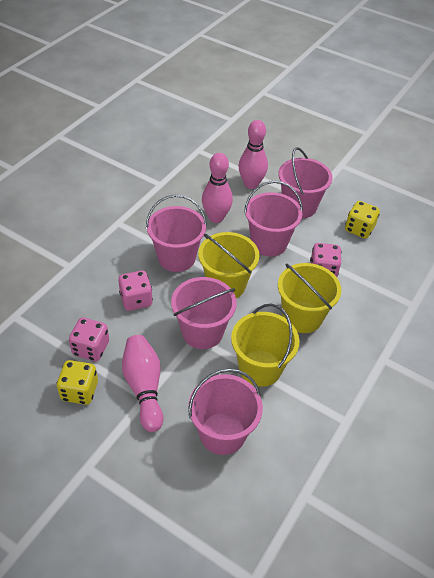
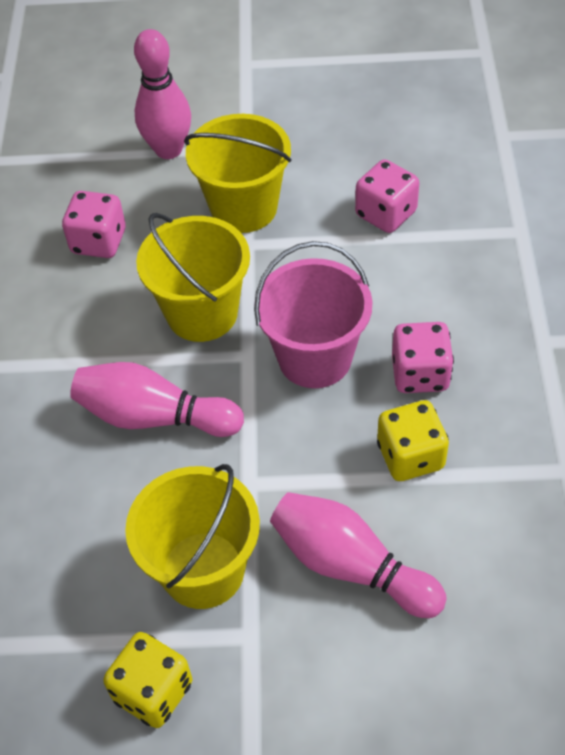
pink bucket: [146,195,207,272] [171,277,237,349] [188,368,263,455] [244,181,303,256] [278,147,333,218] = 5 -> [254,241,373,388] = 1

